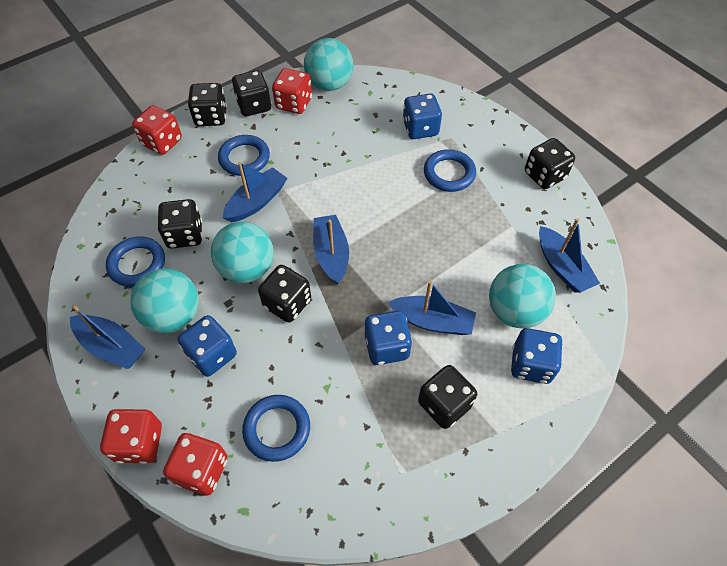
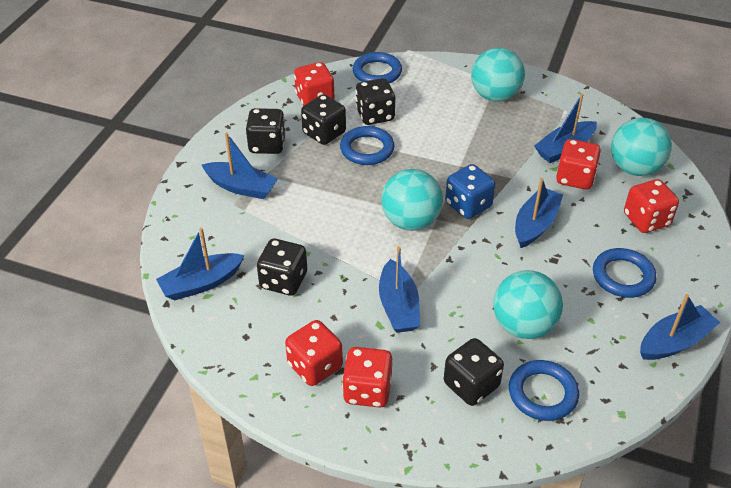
black dice: [157,199,202,249] [188,83,227,126] [232,70,271,116] [258,265,311,323] [418,365,477,429] [525,138,575,189] = 6 -> [246,108,286,154] [257,239,307,296] [301,94,346,145] [355,78,395,125] [444,338,504,406] = 5
blue boat: [70,305,145,369] [223,162,287,223] [313,215,349,284] [388,281,476,335] [539,218,600,293] = 5 -> [156,228,244,301] [202,132,278,199] [379,246,420,333] [515,178,563,248] [534,93,597,163] [640,294,720,360] = 6
blue dice: [178,315,237,377] [365,311,412,365] [403,94,442,139] [511,328,563,384] = 4 -> [445,164,496,219] = 1
red dice: [100,409,162,464] [132,105,182,155] [163,433,228,495] [272,68,312,114] = 4 -> [285,320,343,386] [294,62,335,106] [342,347,392,408] [556,139,601,190] [624,179,679,233] = 5

